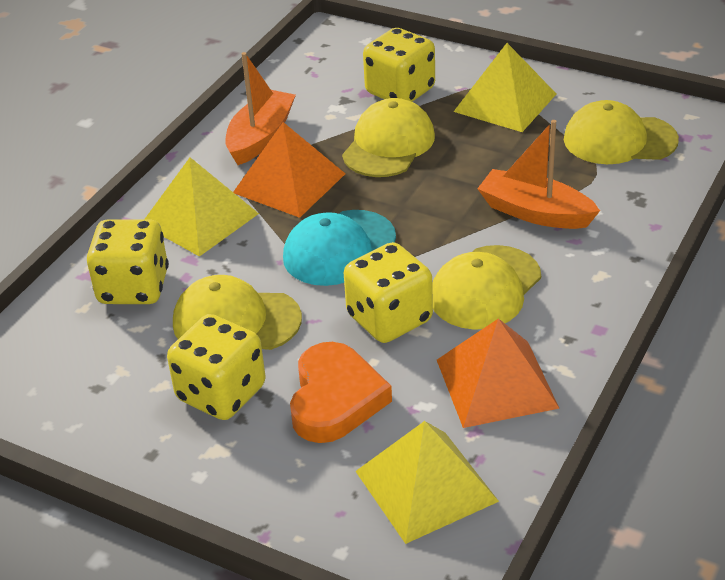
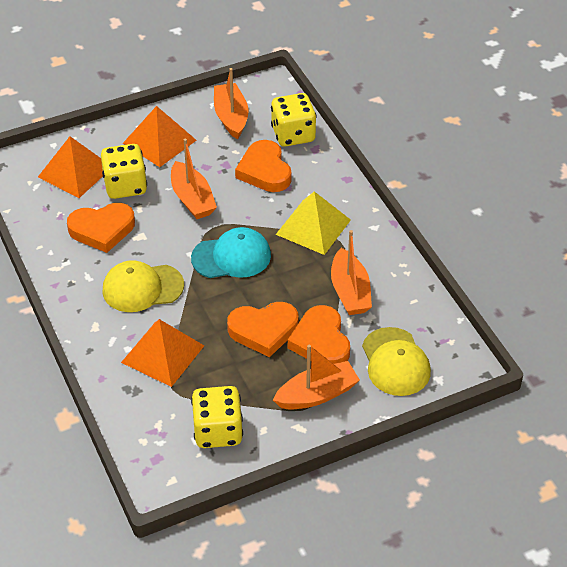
orange boat: [225,52,296,165] [477,120,600,229] = 2 -> [171,138,217,219] [214,68,249,139] [273,345,360,410] [331,230,372,315] = 4
orange heart: [290,342,392,443] = 1 -> [67,203,135,253] [227,302,298,357] [235,140,291,192] [288,305,350,364] = 4
orange pyramid: [233,122,345,218] [437,318,559,428] = 2 -> [38,136,103,198] [121,319,204,387] [123,106,197,167] = 3
yellow cap: [173,275,302,350] [342,98,435,177] [432,245,541,330] [564,100,679,164] = 4 -> [102,260,184,312] [362,327,431,396] = 2
yellow dice: [87,219,169,304] [167,314,266,420] [344,242,433,343] [363,28,435,102] = 4 -> [101,144,147,199] [191,386,243,448] [271,93,317,146] = 3
yellow pyramid: [145,157,259,257] [355,421,499,544] [453,43,556,132] = 3 -> [275,191,351,255] = 1

